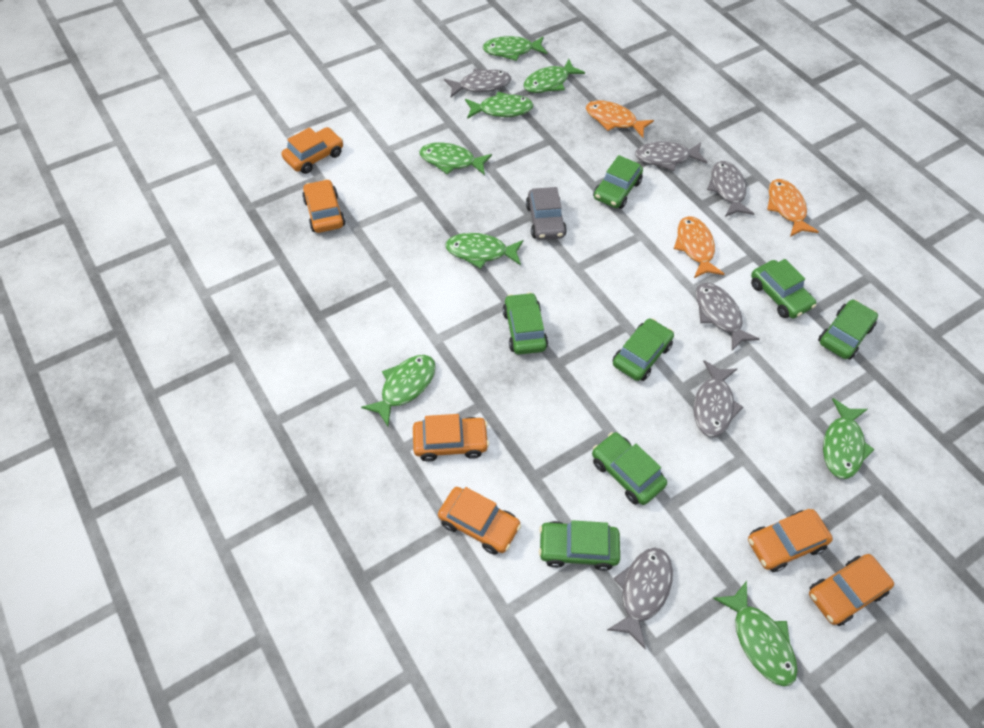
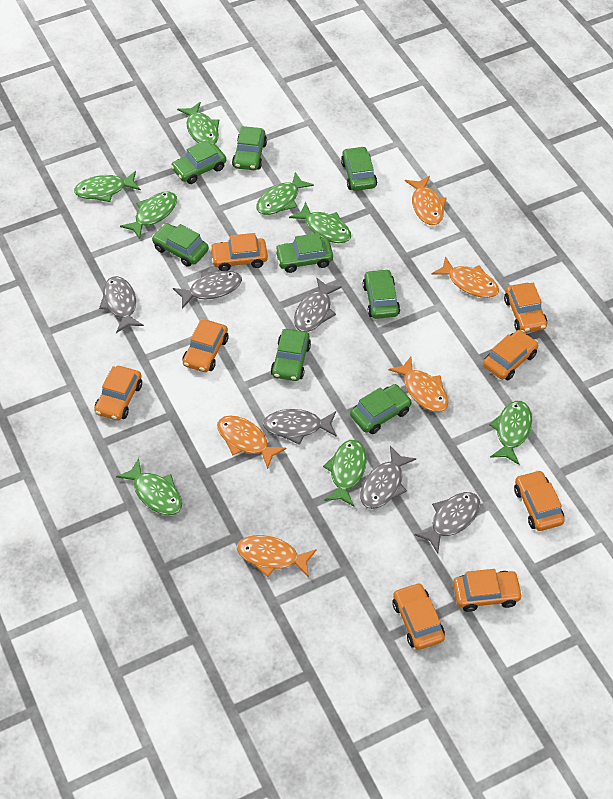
green car: [502,292,548,355] [539,520,620,571] [592,432,667,505] [593,155,643,209] [613,318,674,381] [751,259,816,318] [818,299,878,360] = 7 -> [152,223,209,267] [171,140,226,184] [232,126,267,170] [271,329,311,381] [275,233,333,273] [341,146,377,191] [350,384,412,434] [363,269,400,319] = 8
grey car: [526,187,567,240] = 1 -> none = 0
orange car: [282,127,343,174] [302,179,346,233] [413,414,489,461] [438,487,521,555] [748,509,833,572] [809,554,894,626] = 6 -> [94,366,142,421] [183,320,228,372] [210,233,268,271] [393,582,445,650] [453,569,523,612] [483,330,538,380] [504,283,547,333] [514,470,565,531] = 8
orange fish: [586,100,654,138] [674,216,724,278] [767,179,819,237] = 3 -> [217,415,286,469] [237,535,317,577] [388,357,448,412] [405,176,447,225] [431,256,499,298] = 5

